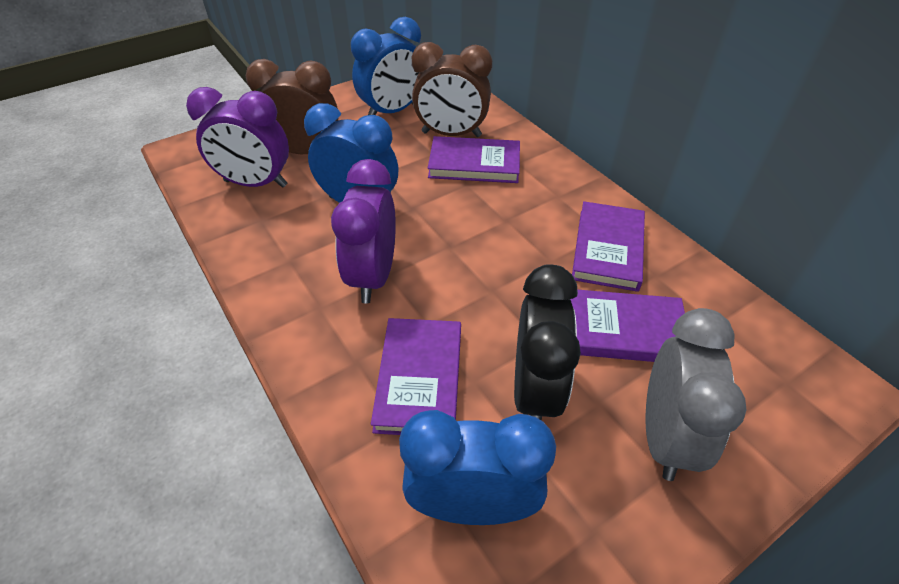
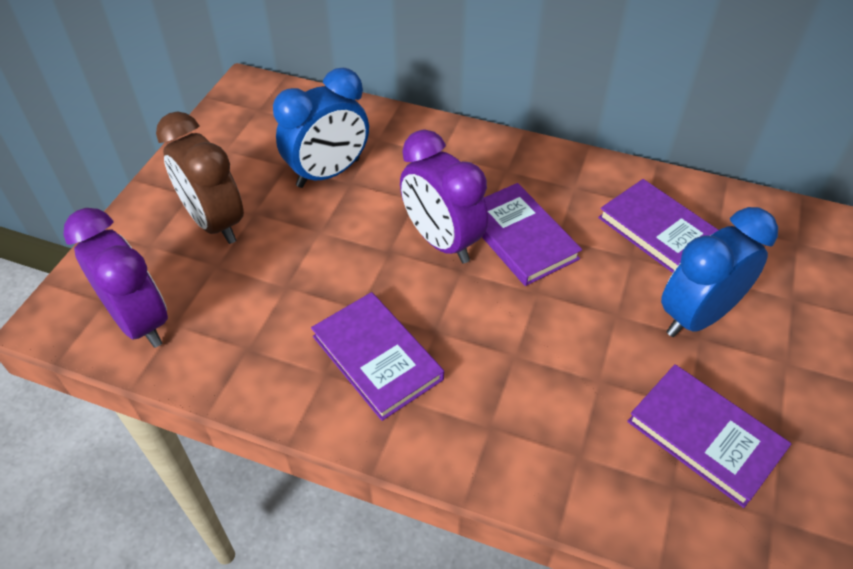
black clock: [514,264,581,421] = 1 -> none = 0
blue clock: [304,103,398,203] [351,17,421,115] [399,410,556,525] = 3 -> [273,68,369,188] [661,207,778,337] = 2
brown clock: [246,59,338,154] [412,42,492,137] = 2 -> [156,111,244,244] = 1
grey clock: [646,308,746,481] = 1 -> none = 0

